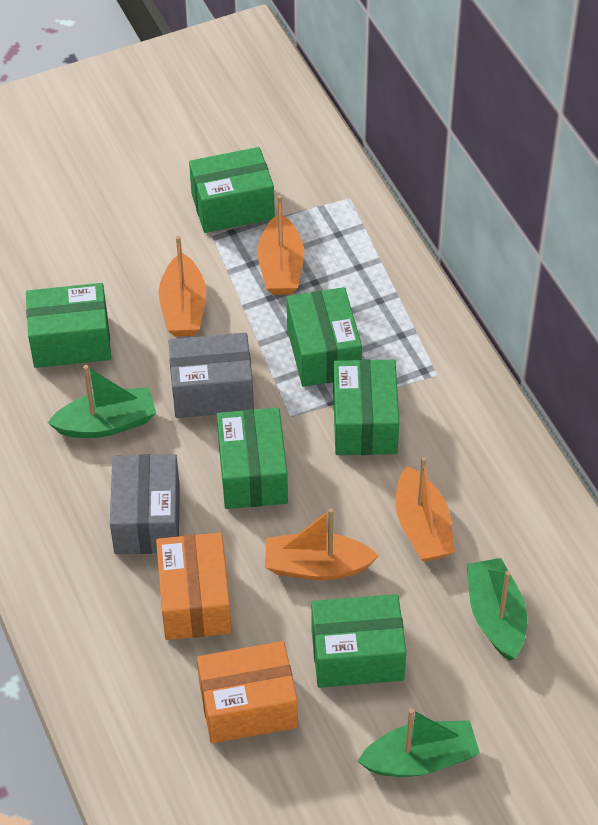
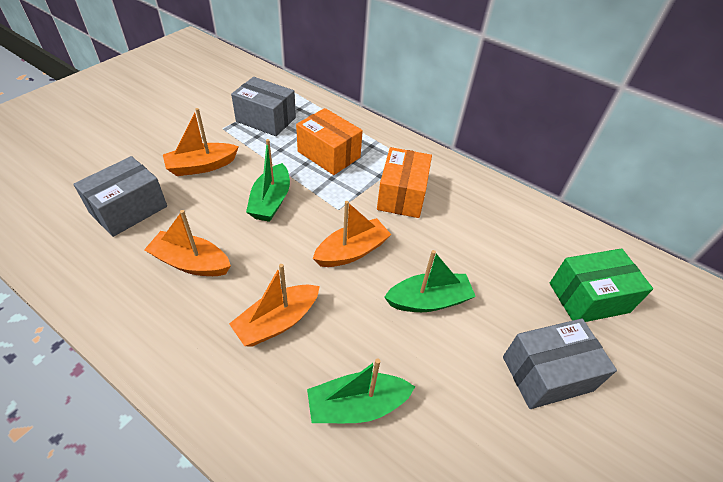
green box: [26,283,111,368] [189,147,275,233] [217,408,288,509] [287,287,362,387] [311,594,406,688] [333,359,399,455] = 6 -> [550,248,653,322] = 1
grey box: [110,454,180,554] [168,333,254,418] = 2 -> [73,156,167,237] [231,77,296,136] [503,318,617,409] = 3

